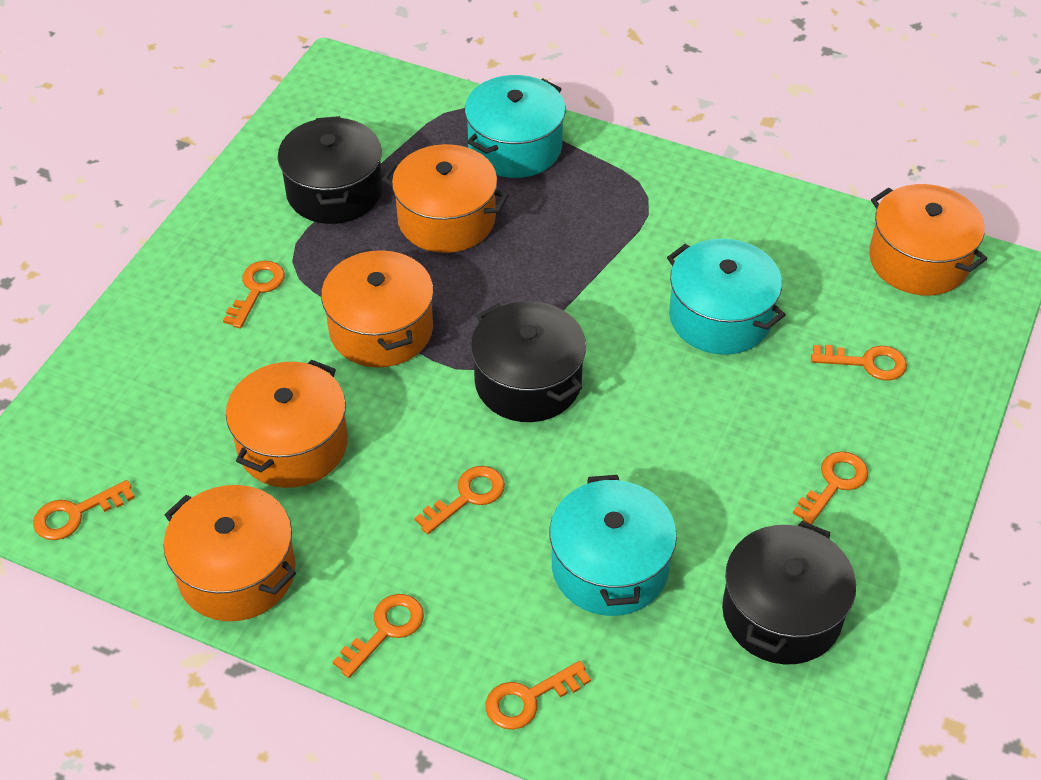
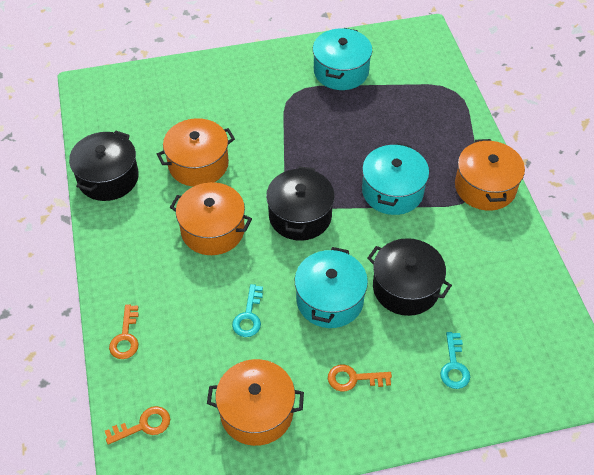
orange key: [33,480,135,540] [223,261,285,328] [333,594,424,678] [415,466,505,534] [486,661,591,730] [793,451,868,525] [811,345,907,381] = 7 -> [105,406,170,445] [109,304,139,359] [328,364,392,392] = 3
orange pot: [164,485,296,621] [226,359,348,488] [321,249,434,368] [382,144,509,253] [869,184,987,296] = 5 -> [157,118,235,187] [170,182,252,255] [207,359,304,446] [455,139,525,211] = 4
turquoise key: none = 0 -> [232,284,263,337] [440,332,470,389] = 2

